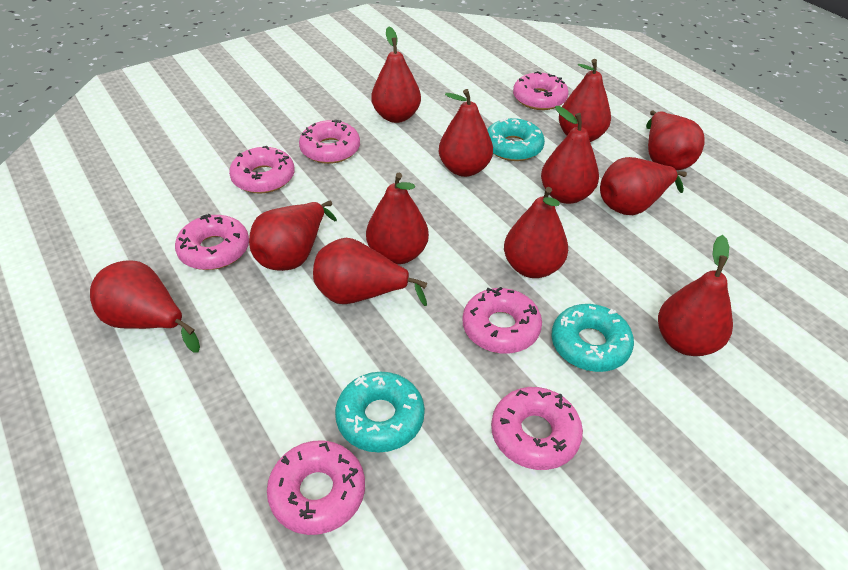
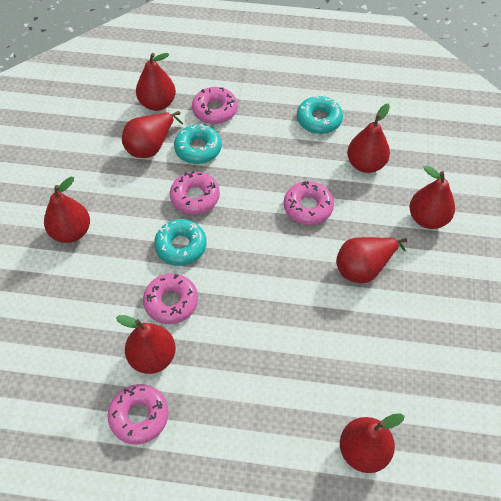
pink donut: [175,214,249,270] [229,146,295,194] [267,440,365,535] [299,120,360,164] [462,287,542,354] [491,387,583,470] [513,71,568,110] = 7 -> [108,384,169,444] [143,273,198,324] [170,171,220,215] [192,87,237,124] [284,181,334,225] = 5
red pear: [90,260,200,353] [249,201,337,271] [313,238,427,306] [366,173,429,264] [371,27,421,123] [439,89,493,177] [504,187,568,278] [541,106,599,204] [559,59,611,142] [600,157,687,215] [646,110,705,170] [658,235,733,356] = 12 -> [44,177,90,243] [116,315,176,374] [122,111,183,158] [136,53,176,111] [336,237,407,283] [340,413,405,473] [347,103,390,173] [409,165,455,229] = 8

